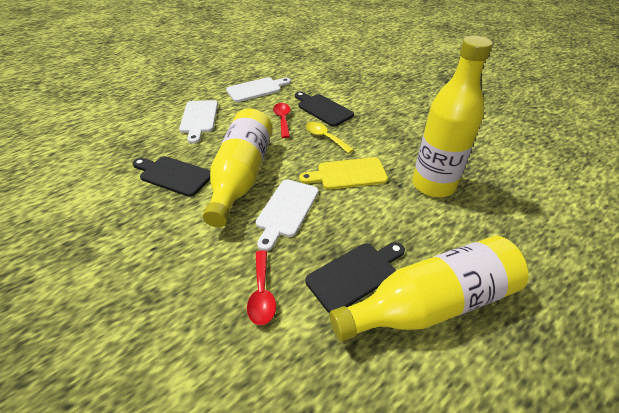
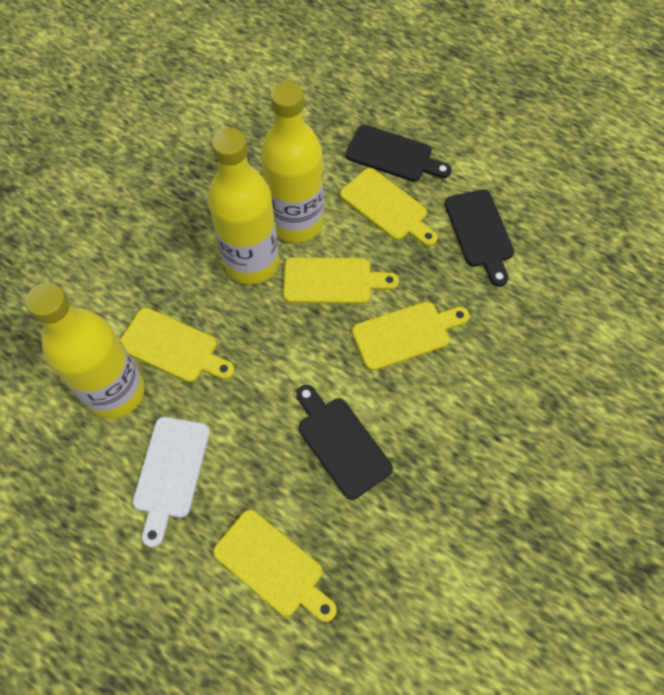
red spoon: [247,250,276,325] [273,103,290,138] = 2 -> none = 0
white cutting board: [179,100,218,143] [226,77,291,102] [256,180,319,251] = 3 -> [133,417,210,547] = 1
yellow cutting board: [299,157,388,190] = 1 -> [120,308,235,382] [213,510,337,622] [284,257,399,304] [340,168,438,247] [352,301,470,371] = 5
yellow spoon: [305,122,354,153] = 1 -> none = 0

